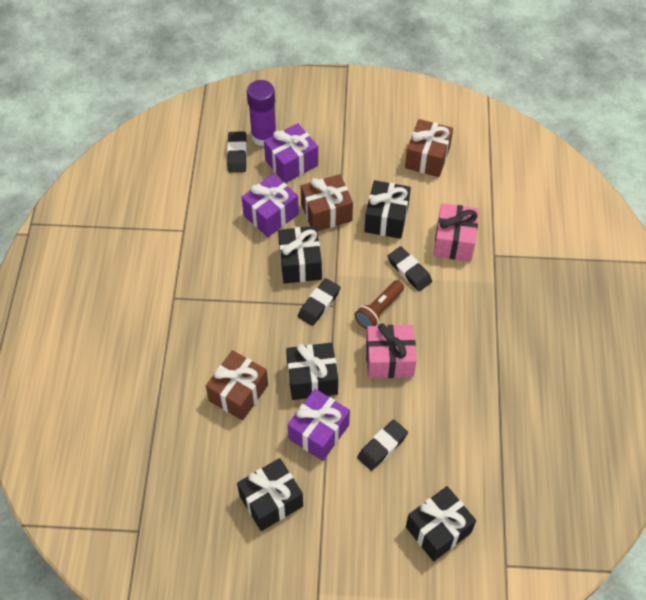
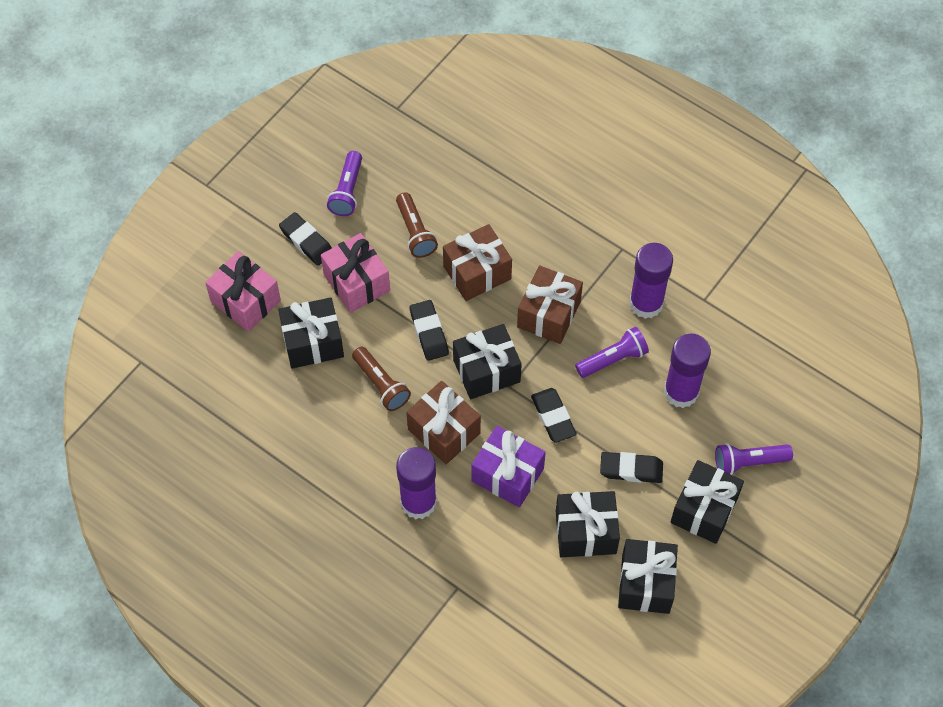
brown flashlight: [355,280,404,329] = 1 -> [352,347,411,411] [396,192,438,258] = 2
purple flashlight: none = 0 -> [327,151,362,216] [575,327,649,378] [715,443,793,475] = 3
purple gift: [242,174,299,237] [264,123,318,183] [288,389,350,461] = 3 -> [472,426,546,507] = 1
purple glue stick: [247,80,277,146] = 1 -> [396,447,437,519] [629,243,673,319] [664,334,711,408] = 3

